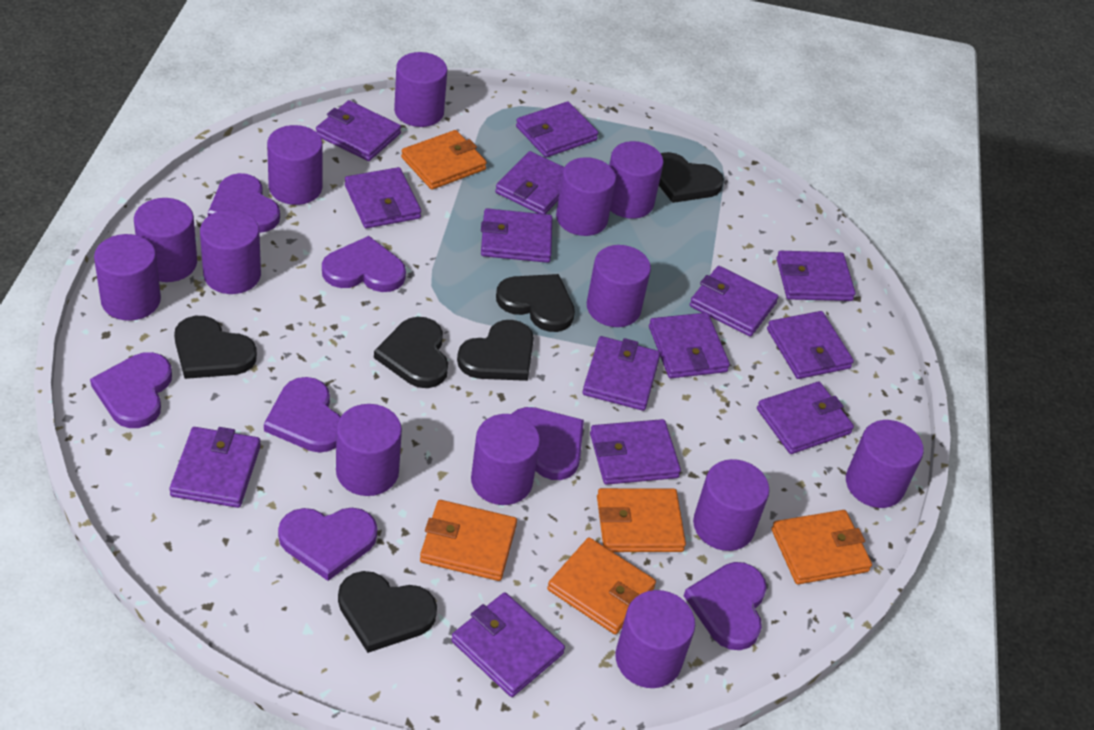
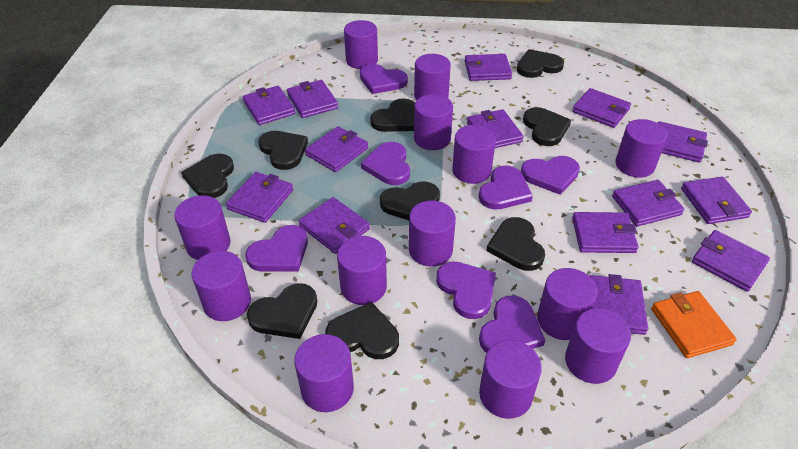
black heart: [174,316,257,379] [338,571,437,653] [374,317,448,388] [457,320,534,381] [496,274,575,332] [659,152,724,203] = 6 -> [181,154,234,198] [247,283,317,339] [258,131,308,170] [325,302,399,359] [370,98,415,132] [380,181,440,220] [486,217,545,271] [517,49,564,78] [523,107,571,146] = 9
orange wallet: [401,130,487,190] [420,500,517,581] [547,538,656,634] [597,488,686,552] [771,510,872,584] = 5 -> [651,291,737,358] = 1

